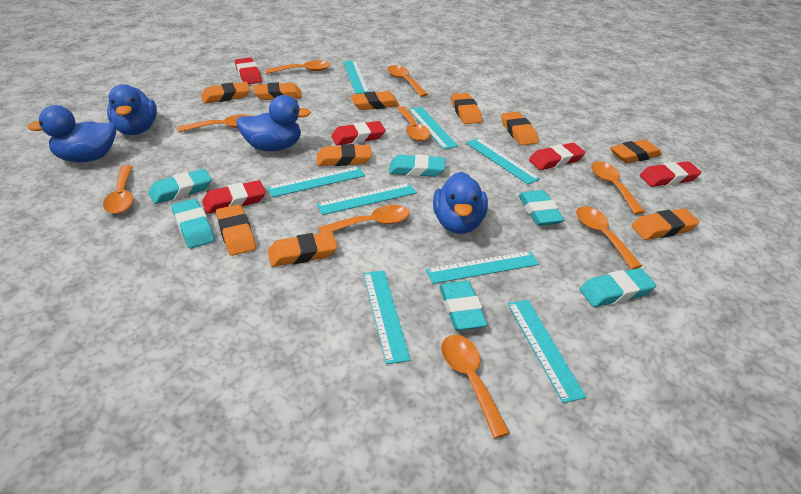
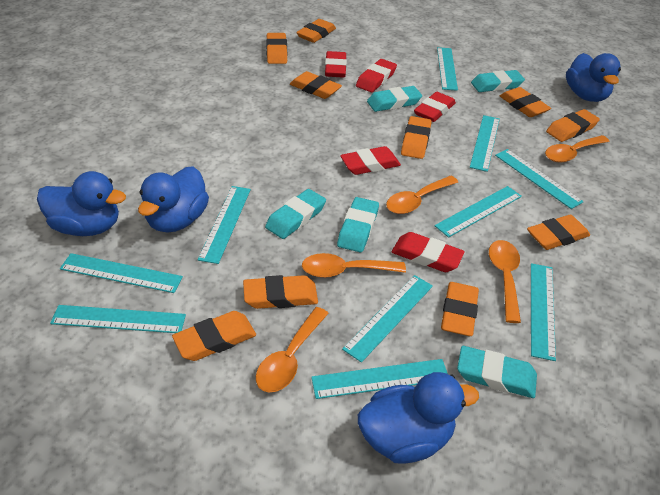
orange spoon: [103,165,133,214] [178,114,252,132] [265,60,331,74] [318,205,410,233] [387,65,428,97] [397,106,430,141] [441,335,510,439] [576,206,642,270] [591,161,645,215] = 9 -> [256,307,329,392] [302,253,406,278] [386,176,458,214] [489,240,521,323] [545,135,610,163] = 5
turquoise eraser: [148,169,212,204] [172,199,215,248] [389,155,445,177] [439,281,488,331] [519,190,564,226] [580,268,656,307] = 6 -> [265,189,326,239] [337,197,379,252] [367,86,422,112] [457,346,537,398] [471,70,525,92] = 5
turquoise ruler: [267,167,365,198] [317,183,417,215] [343,61,369,94] [363,271,411,365] [408,107,458,149] [426,251,539,284] [466,138,540,184] [508,300,586,403] = 8 -> [50,305,186,333] [60,253,183,293] [198,186,251,264] [311,359,448,399] [342,275,433,363] [435,186,522,238] [437,47,458,91] [470,115,500,172] [495,149,584,209] [531,263,556,361] = 10

